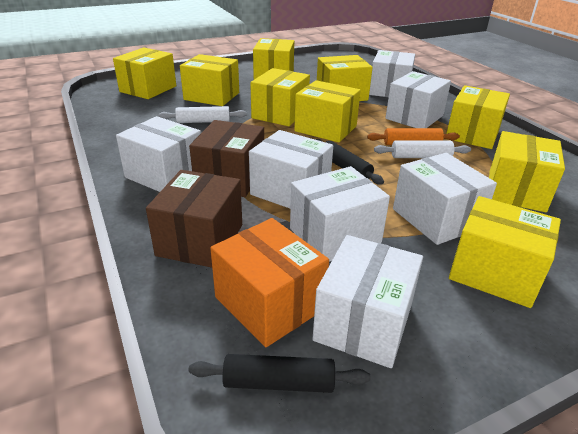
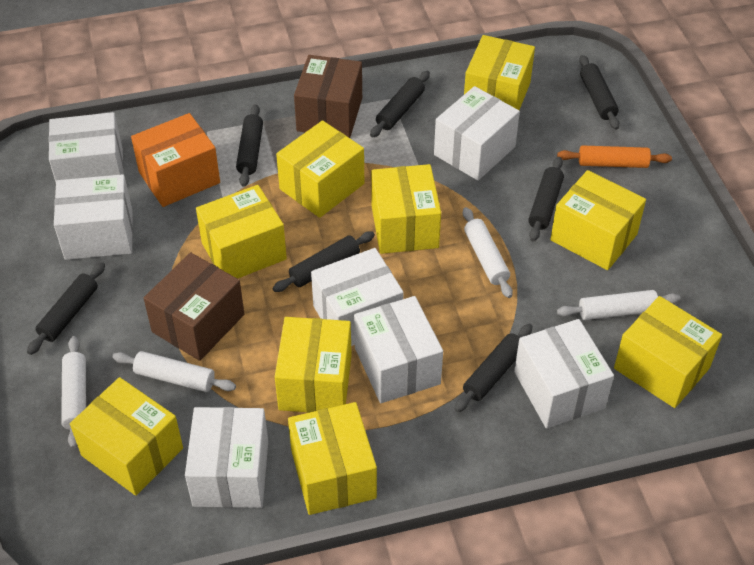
black rolling pin: [189,354,370,393] [315,139,384,185] = 2 -> [27,262,105,355] [236,104,263,187] [273,231,375,292] [370,71,430,138] [454,323,533,412] [528,157,564,242] [579,55,620,130] = 7
white rolling pin: [158,106,247,123] [374,141,471,158] = 2 -> [61,336,86,449] [112,351,236,392] [463,207,513,298] [557,290,681,320] = 4

